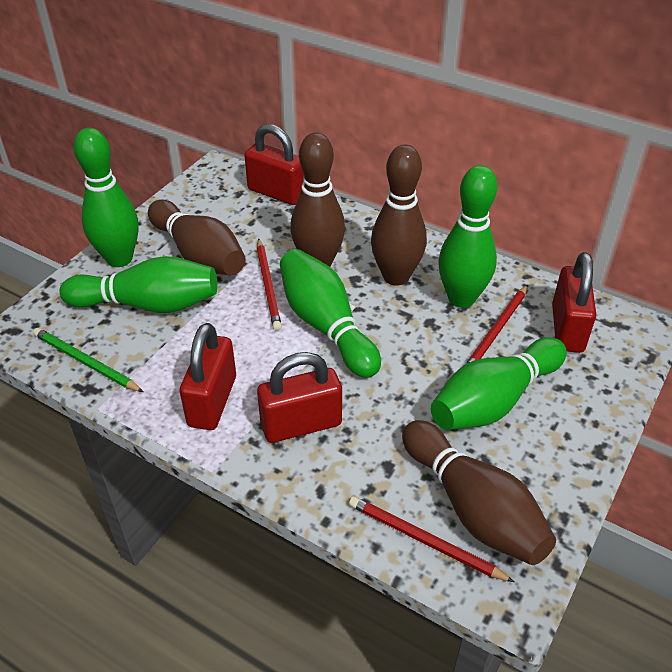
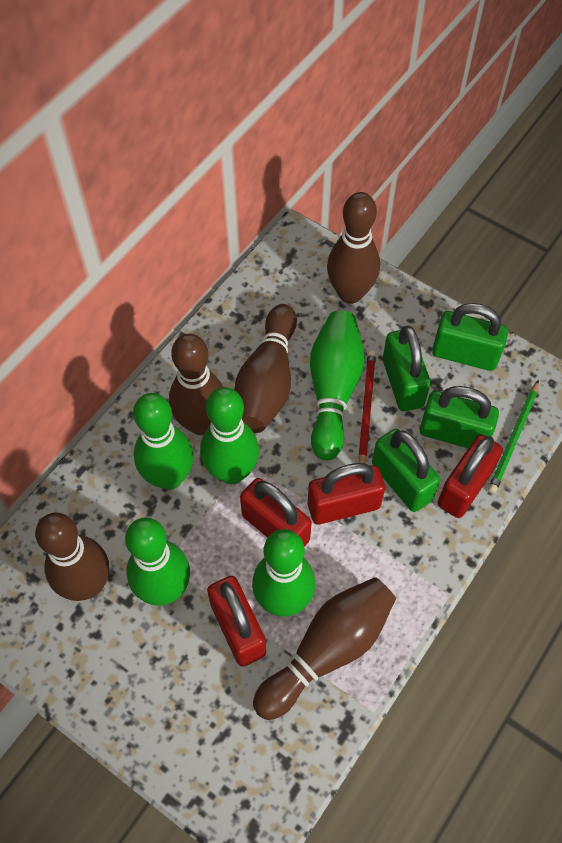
brown bowling pin: [148,200,246,275] [291,132,345,267] [371,145,427,286] [402,420,556,565] = 4 -> [35,513,109,601] [169,334,223,435] [234,304,297,433] [253,577,396,720] [327,192,380,304] = 5
green padlock: none = 0 -> [372,429,440,512] [383,326,431,411] [420,386,499,448] [432,303,508,371] = 4
red pencil: [257,238,282,331] [349,496,514,582] [466,285,528,364] = 3 -> [358,350,376,463] = 1

